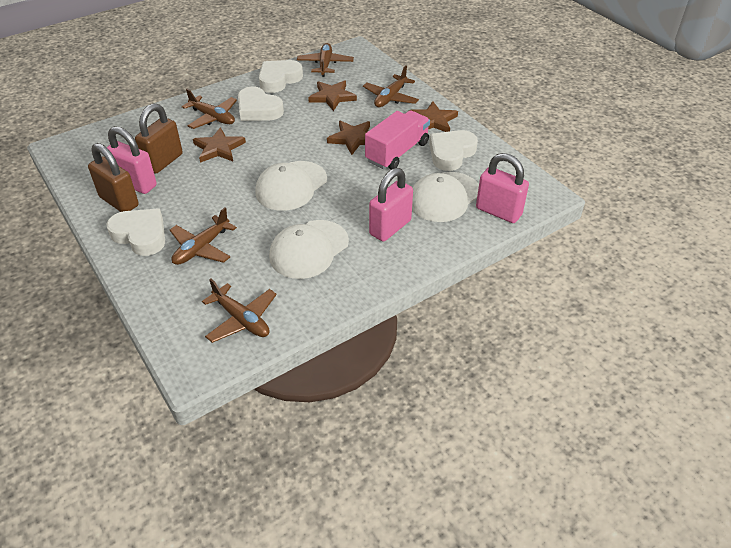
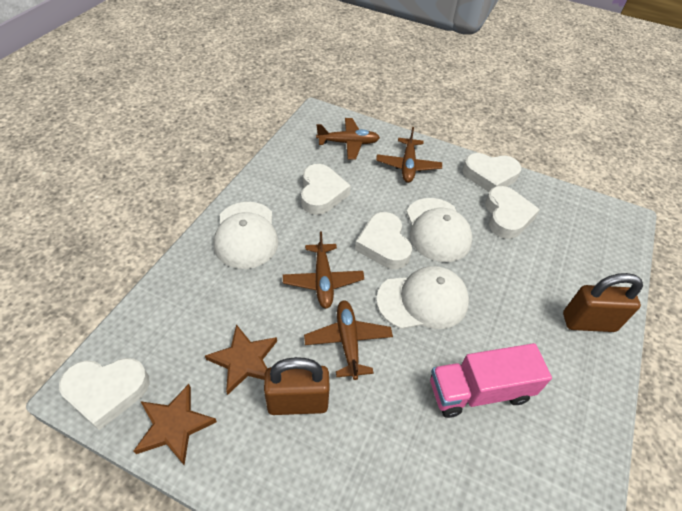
brown plane: [170,208,237,265] [182,89,237,129] [202,278,277,343] [297,43,354,77] [363,65,419,107] = 5 -> [283,231,364,309] [304,300,393,380] [316,118,380,160] [376,127,442,183] = 4
brown star: [193,127,246,163] [308,80,357,111] [327,121,370,155] [409,101,458,132] = 4 -> [134,384,217,465] [205,324,277,395] = 2
pink padlock: [107,126,157,194] [369,168,413,242] [476,153,529,223] = 3 -> none = 0
white heart: [106,208,165,256] [238,86,284,121] [259,60,303,93] [429,130,478,171] = 4 -> [59,358,150,430] [301,164,351,215] [355,212,412,269] [462,153,521,192] [485,186,540,239] = 5

